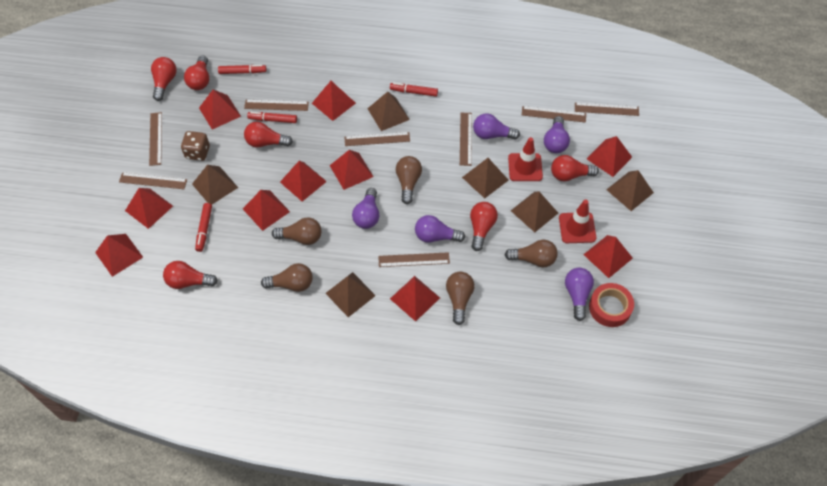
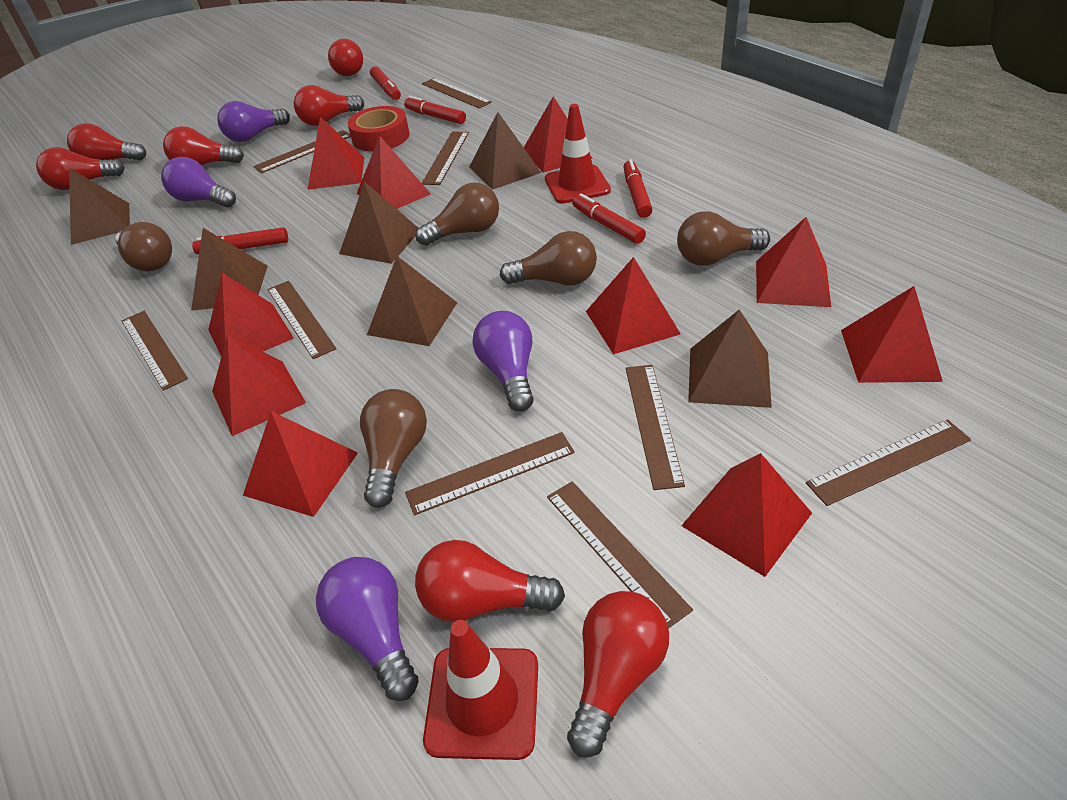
brown dice: [181,131,210,161] = 1 -> none = 0
brown ruler: [119,172,187,189] [149,112,162,166] [244,100,309,111] [345,132,410,146] [378,252,450,267] [460,113,472,166] [522,106,586,123] [575,103,639,116] = 8 -> [122,311,188,391] [253,130,351,173] [267,281,336,359] [405,432,575,515] [422,78,492,108] [422,131,469,185] [547,481,693,629] [626,365,685,490] [806,419,971,506] = 9
purple light bulb: [352,188,379,229] [415,215,465,243] [473,113,520,140] [544,116,570,153] [565,268,594,321] = 5 -> [161,157,236,208] [217,101,290,142] [316,557,419,701] [473,311,534,412] = 4
red light bulb: [151,57,177,101] [163,261,218,289] [184,55,209,90] [244,122,293,148] [470,202,498,251] [551,155,599,181] = 6 -> [36,147,125,190] [67,123,146,161] [163,126,244,165] [294,85,364,126] [328,39,363,76] [415,540,565,622] [567,591,669,757] = 7
red marker: [195,203,212,252] [218,65,267,74] [247,112,297,123] [390,83,438,97] = 4 -> [192,227,288,254] [370,66,401,100] [404,96,466,124] [572,193,646,244] [624,159,652,218] = 5

